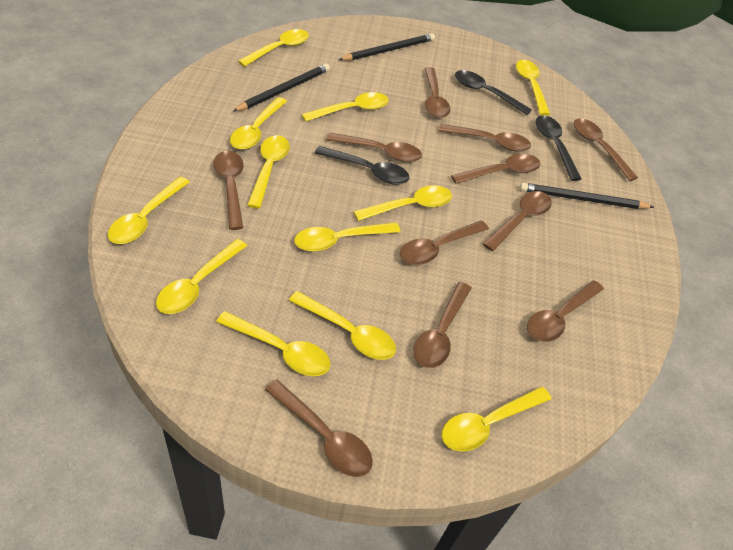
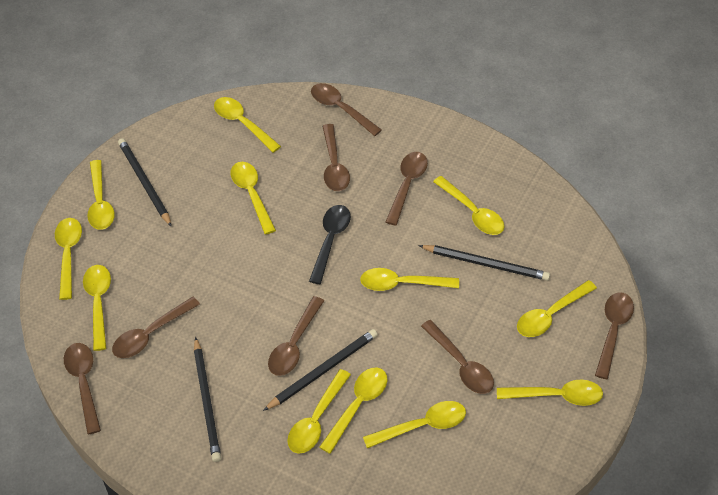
black pencil: [232,64,330,112] [339,33,435,61] [520,183,654,209] = 3 -> [118,138,172,227] [194,337,221,462] [263,329,378,411] [418,245,550,281] = 4
black spoon: [315,146,409,185] [455,70,532,115] [535,115,581,181] = 3 -> [309,205,351,284] = 1
brown spoon: [213,151,243,230] [265,380,373,477] [326,133,422,162] [400,220,489,265] [413,282,471,368] [424,67,450,118] [438,124,531,152] [451,153,541,184] [482,191,552,251] [527,280,604,342] [574,118,638,181] = 11 -> [64,343,101,434] [112,297,200,358] [268,296,324,376] [311,83,382,136] [322,124,350,191] [386,152,428,226] [421,320,494,394] [595,292,634,379] = 8

